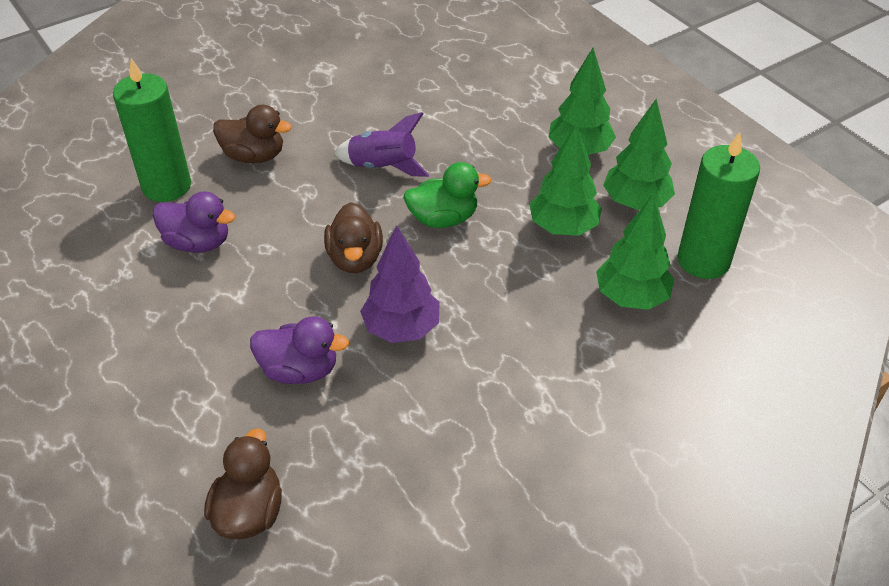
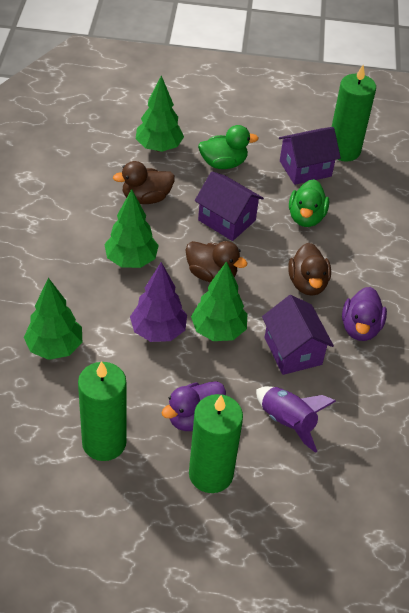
green candle: [113,58,191,202] [677,132,760,279] = 2 -> [78,361,127,461] [189,394,243,493] [332,65,376,162] = 3
green duck: [403,162,492,228] = 1 -> [198,125,258,169] [289,179,329,227] = 2
purple house: none = 0 -> [195,171,264,241] [262,295,334,375] [279,127,341,185] = 3

